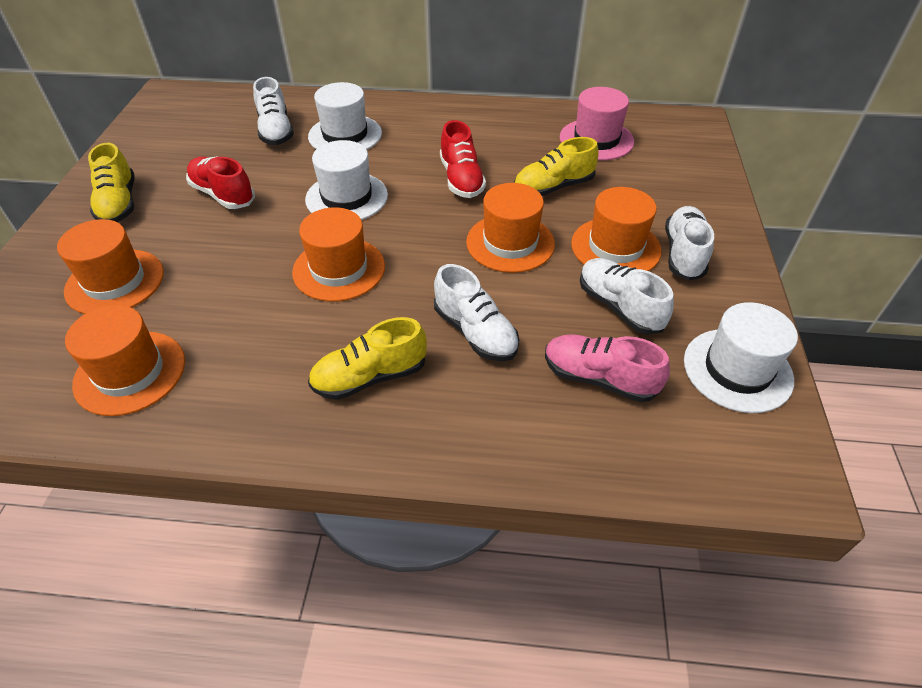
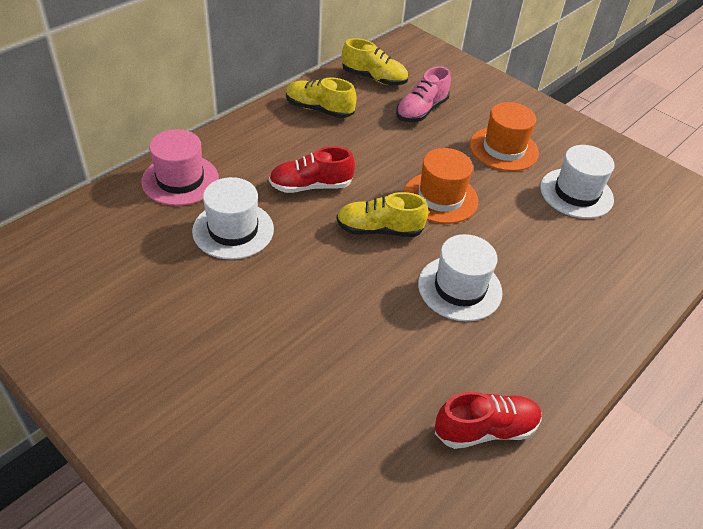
orange hat: [57,219,164,314] [65,305,185,416] [292,207,385,302] [466,183,555,273] [571,187,662,271] = 5 -> [404,148,478,224] [470,102,539,171] = 2
white shoe: [253,77,294,145] [434,264,519,361] [580,258,674,334] [665,206,714,281] = 4 -> none = 0

